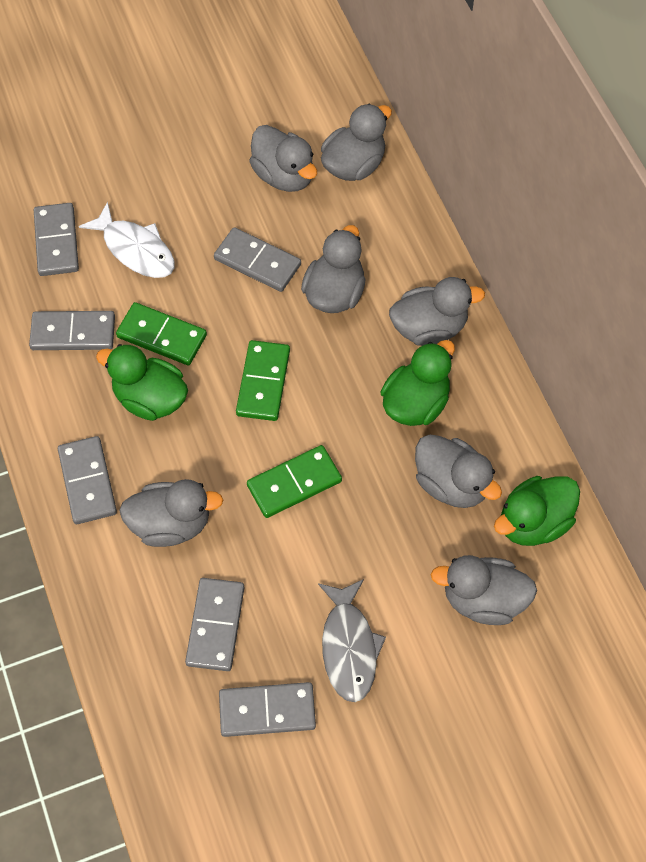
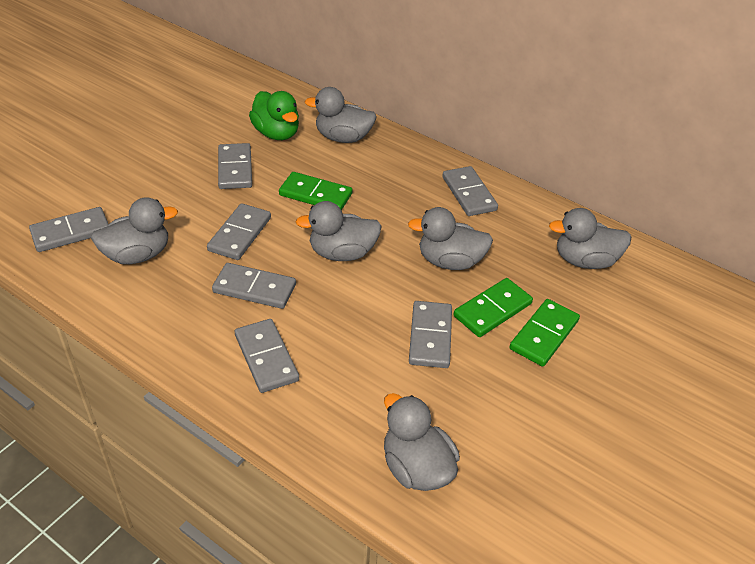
green duck: [96,344,188,421] [381,340,455,426] [494,476,580,546] = 3 -> [249,91,299,140] = 1
grey domino: [29,311,115,350] [34,203,79,276] [58,436,117,524] [185,578,244,671] [214,227,301,292] [219,682,316,737] = 6 -> [29,207,109,252] [207,203,271,260] [212,263,296,309] [218,143,252,189] [235,319,299,393] [409,301,452,368] [442,166,498,216] = 7
grey duck: [119,479,223,547] [249,125,317,192] [301,225,366,313] [321,104,392,181] [389,277,485,346] [415,435,502,508] [431,555,537,625] = 7 -> [91,197,178,264] [296,201,382,261] [305,87,377,143] [384,393,460,491] [408,207,493,270] [549,208,631,269] = 6
grey fish: [318,579,386,702] = 1 -> none = 0
white fish: [79,202,175,278] = 1 -> none = 0

